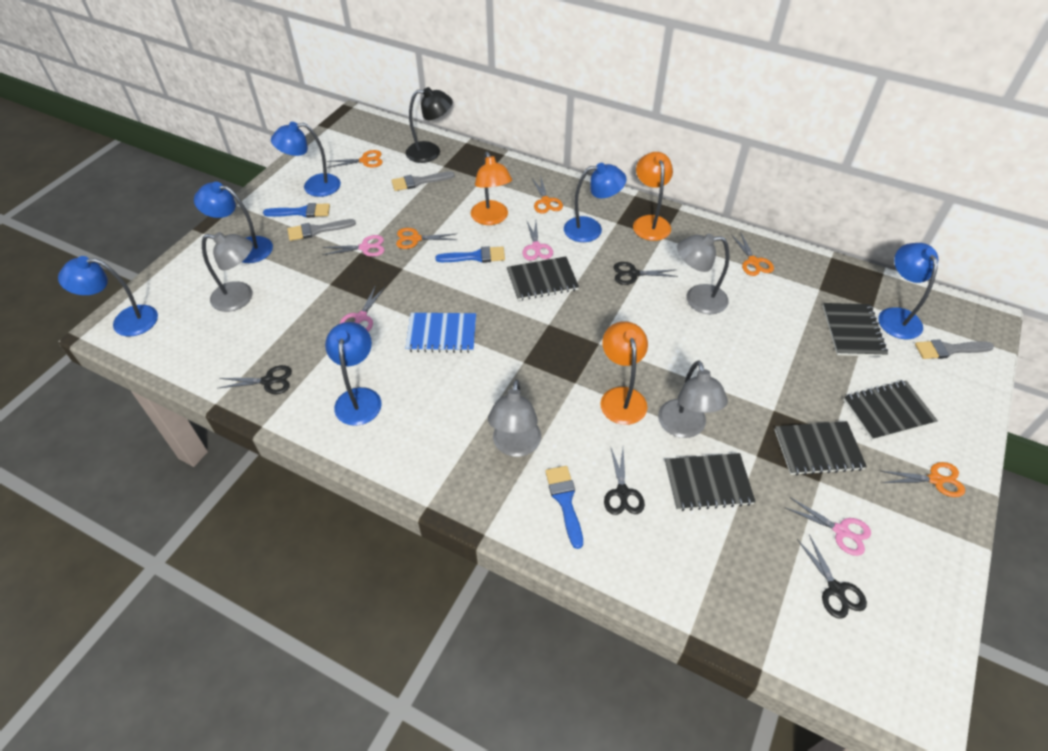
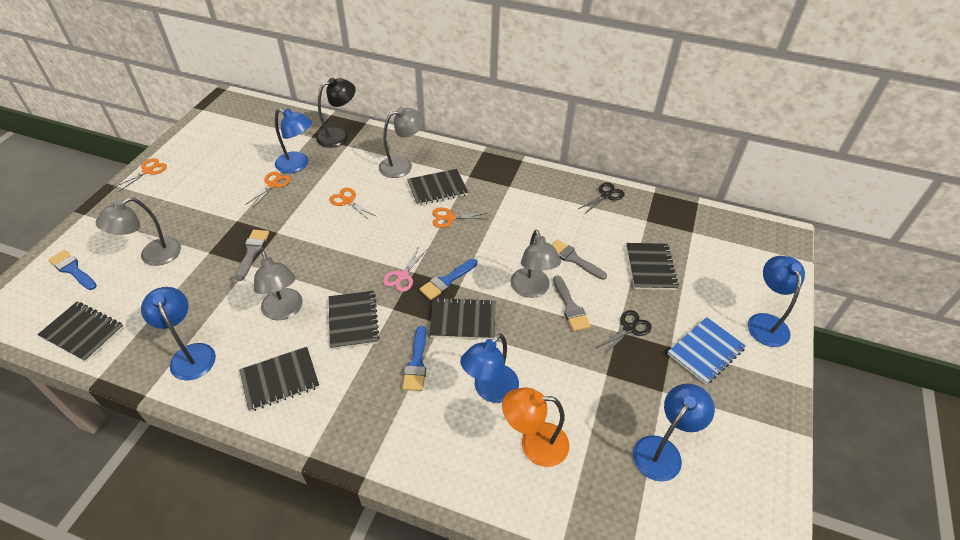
black notebook: [507,257,579,301] [665,453,756,511] [774,421,867,476] [823,303,888,357] [843,381,938,440] = 5 -> [37,302,124,362] [239,347,319,412] [329,291,380,350] [407,169,468,206] [429,297,495,339] [626,243,679,290] = 6
black scissors: [219,365,292,394] [604,446,645,515] [613,262,678,285] [797,534,867,619] = 4 -> [578,182,624,214] [597,310,652,354] = 2
blue lamp: [58,256,158,336] [194,182,273,263] [271,122,341,197] [325,322,382,426] [564,163,627,242] [878,243,938,339] = 6 -> [141,287,216,380] [275,108,312,173] [460,333,519,403] [633,384,715,482] [748,256,805,347] = 5
orange lamp: [471,152,512,225] [600,321,648,425] [633,152,673,241] = 3 -> [502,387,569,467] = 1
orange scissors: [327,150,383,168] [396,228,458,249] [532,178,563,214] [731,232,774,276] [881,462,965,497] = 5 -> [112,158,167,192] [245,172,291,209] [329,188,377,221] [432,207,488,228] = 4
pink scissors: [322,235,384,257] [340,285,385,332] [522,221,553,261] [786,497,871,556] = 4 -> [383,247,427,292] = 1

